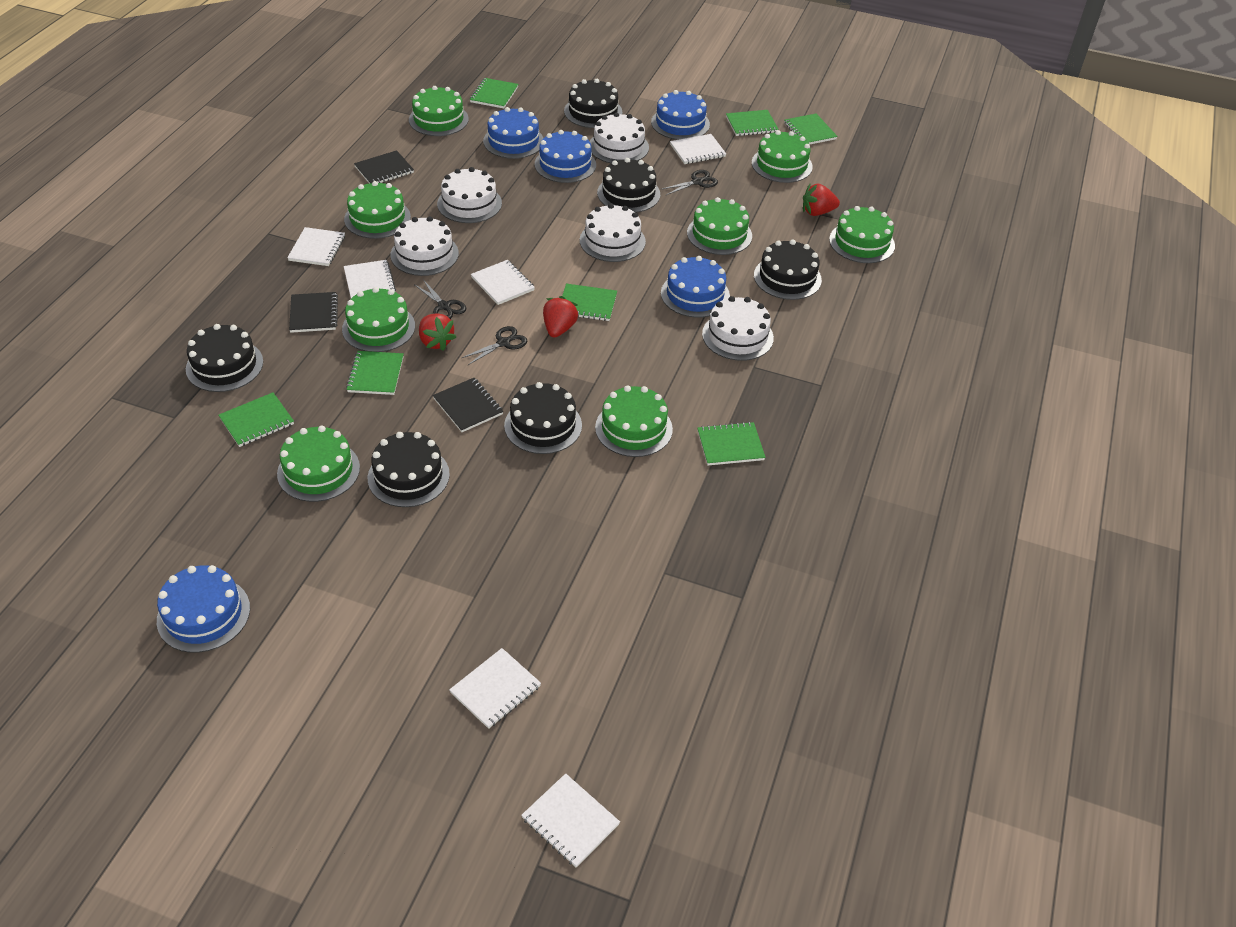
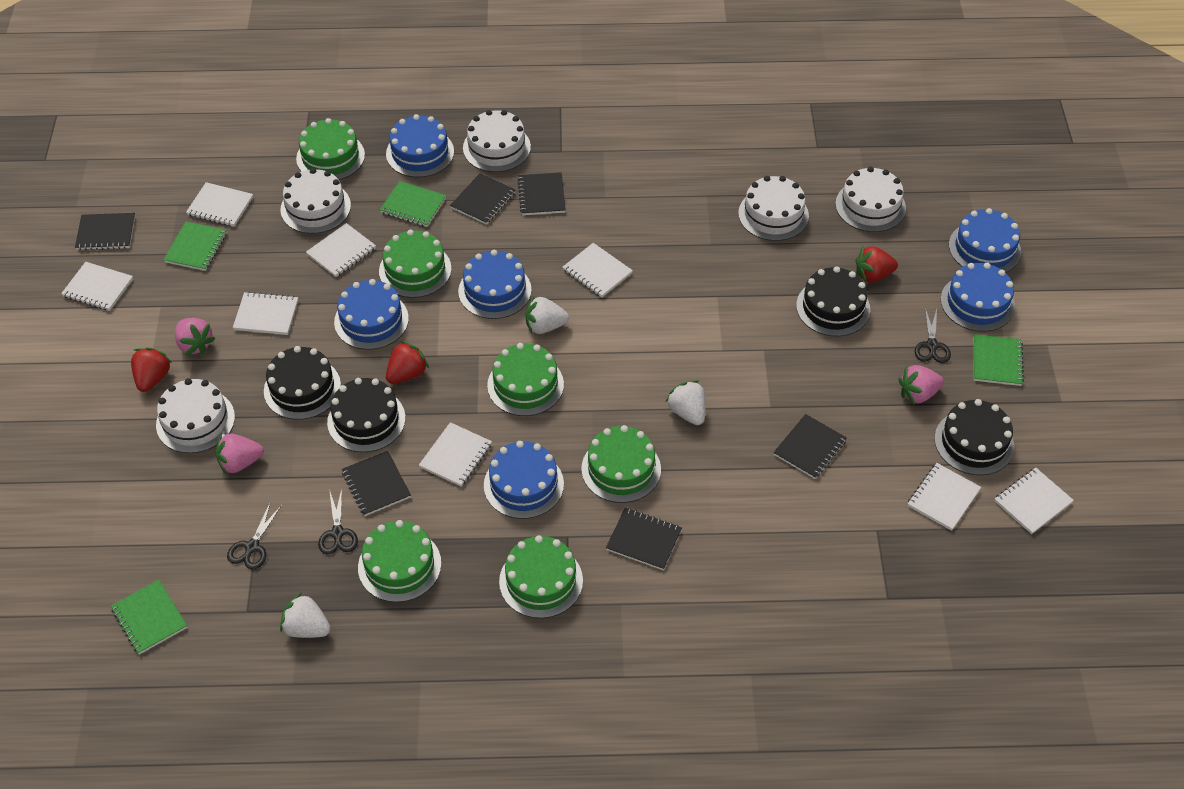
black cake: [186,324,263,392] [368,432,450,507] [504,382,582,454] [564,79,622,128] [597,158,660,212] [754,239,822,300] = 6 -> [264,346,341,420] [327,378,406,452] [796,266,870,336] [934,399,1014,475] = 4
black notebook: [289,292,338,333] [354,150,414,184] [433,378,503,432] = 3 -> [75,213,135,250] [342,451,411,516] [450,173,515,224] [517,172,566,215] [606,508,682,570] [774,414,847,479] = 6
blue cake: [157,565,250,653] [483,107,543,159] [535,130,596,183] [651,90,710,140] [661,256,730,318] = 5 -> [334,279,409,350] [386,114,454,177] [458,250,532,319] [484,441,564,519] [941,263,1015,332] [949,208,1021,273] = 6
green cake: [277,426,360,502] [342,287,415,352] [344,181,411,239] [409,86,469,136] [595,385,673,457] [687,197,752,255] [752,130,813,183] [829,206,895,263] = 8 -> [296,118,365,180] [358,520,441,602] [379,230,451,298] [487,343,564,416] [499,535,583,618] [581,425,661,503] = 6
green notebook: [219,393,294,447] [346,351,404,395] [470,78,518,108] [562,284,617,321] [697,422,766,465] [726,110,779,136] [784,113,838,145] = 7 -> [111,580,187,654] [163,221,227,271] [380,181,446,227] [974,334,1024,386] = 4
pink strawberry: none = 0 -> [175,318,216,355] [216,433,264,474] [899,365,944,404] = 3
white notebook: [287,227,345,266] [344,260,396,298] [449,648,541,729] [471,260,535,305] [521,773,620,867] [670,134,726,164] = 6 -> [61,262,133,311] [186,182,253,227] [233,292,298,335] [306,223,376,277] [419,422,492,487] [562,243,633,298] [908,463,981,531] [995,468,1074,534] = 8
white strawberry: none = 0 -> [280,592,330,638] [526,296,569,334] [666,380,706,425] = 3

